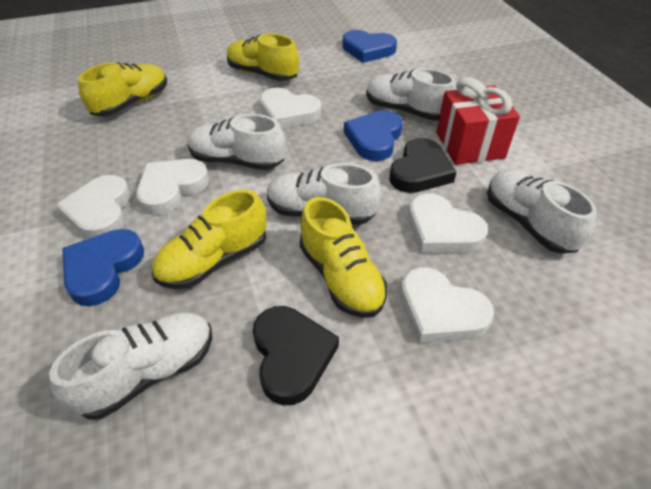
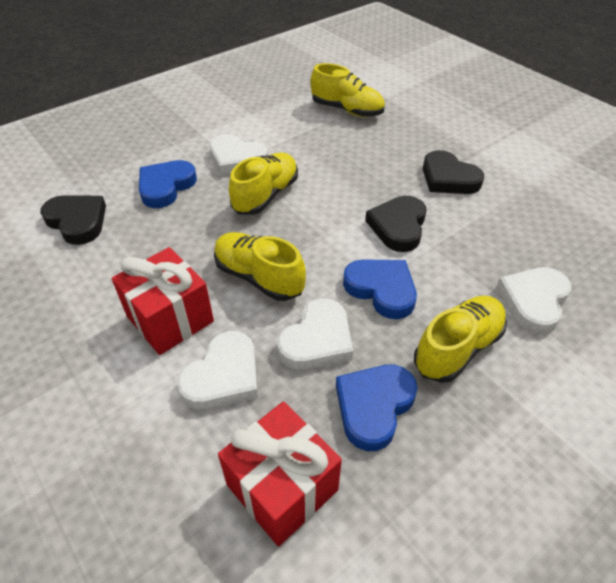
black heart: [253,306,339,405] [389,138,457,193] = 2 -> [40,195,106,245] [365,196,427,252] [423,150,484,194] = 3
red gift: [437,77,520,165] = 1 -> [112,247,214,355] [218,402,342,546] = 2
white heart: [56,175,131,239] [136,159,209,215] [260,88,321,129] [400,267,494,344] [408,193,488,253] = 5 -> [177,331,258,410] [210,134,268,175] [277,298,353,370] [496,267,571,334] = 4
white shoe: [49,313,213,420] [187,114,285,170] [267,163,381,225] [366,68,457,121] [487,170,597,253] = 5 -> none = 0

